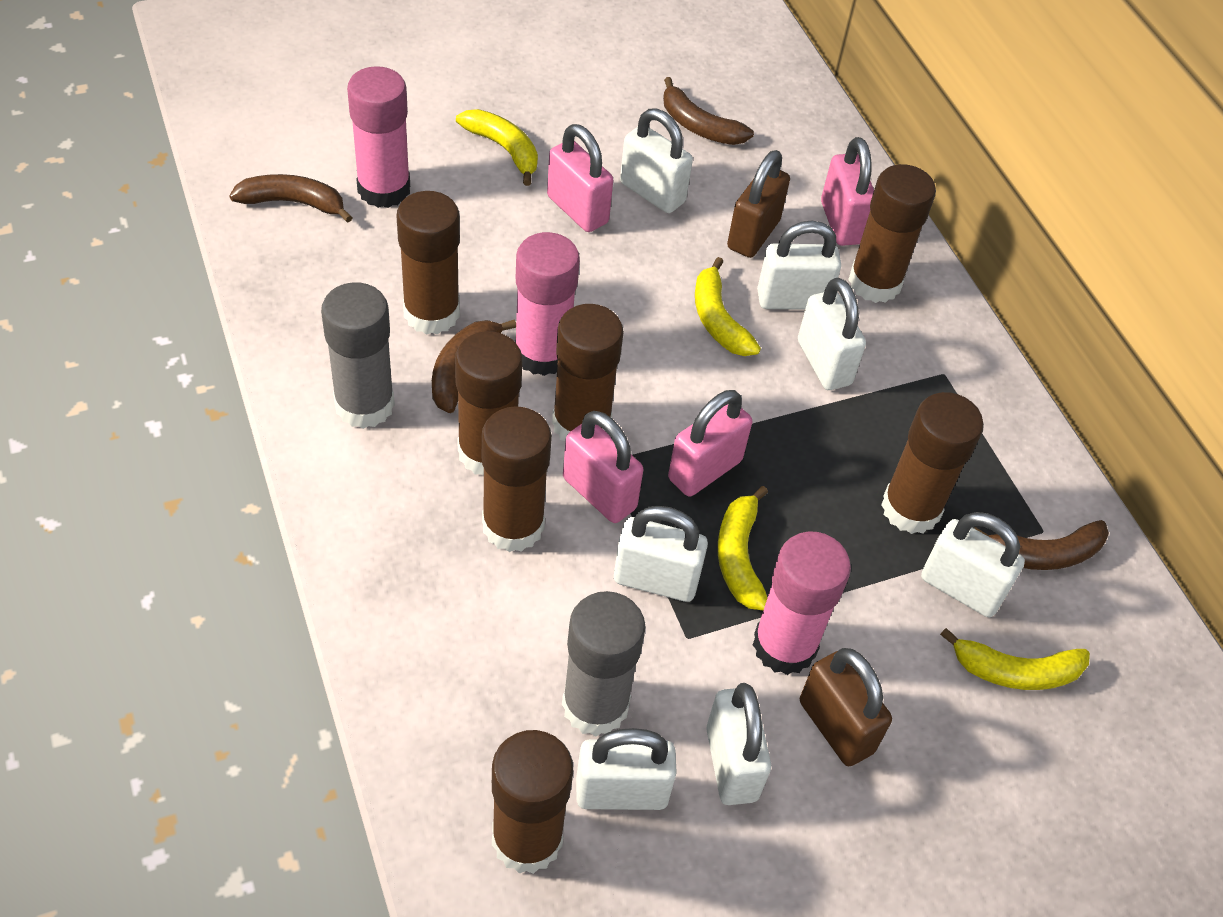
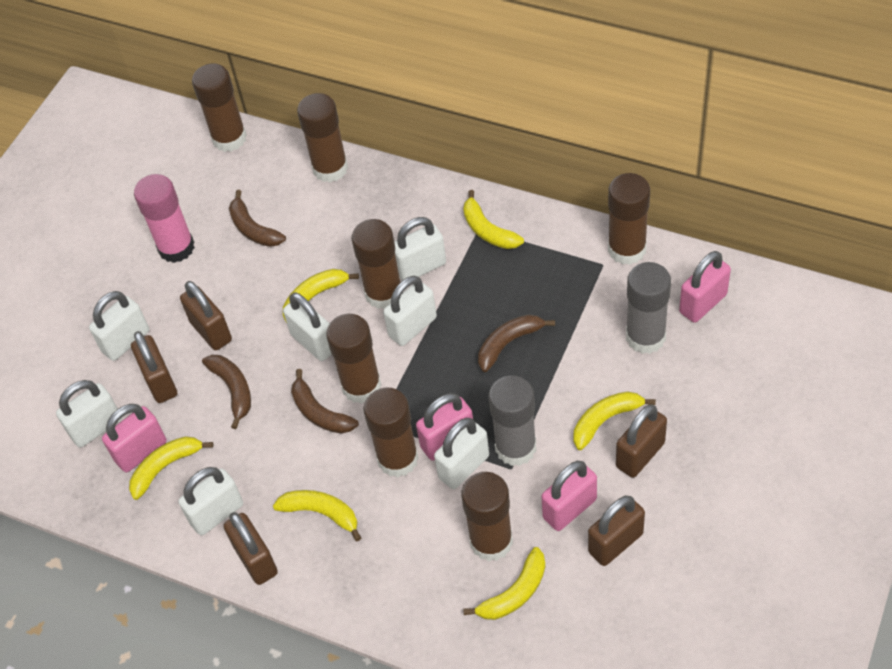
brown padlock: [727,150,790,258] [800,648,892,766] = 2 -> [131,331,177,403] [180,281,232,350] [224,512,278,585] [588,496,645,566] [616,404,667,478] = 5
pink glue stick: [347,66,410,208] [515,232,580,376] [753,531,851,675] = 3 -> [134,174,195,263] = 1
yellow banana: [456,109,538,186] [695,257,761,356] [718,486,768,610] [940,628,1090,690] = 4 -> [129,436,213,500] [273,490,361,541] [283,269,359,323] [463,190,524,249] [463,547,545,620] [574,391,656,450] = 6

